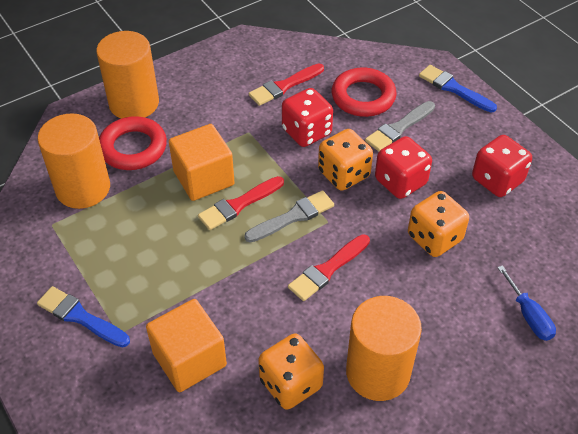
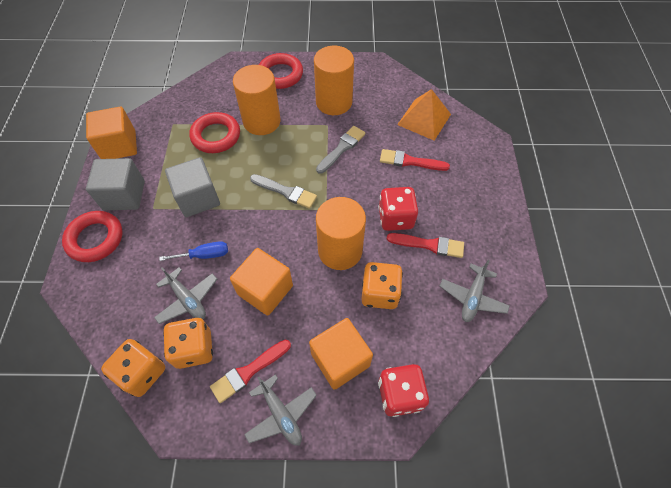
blue brush: [37,286,130,347] [419,65,497,112] = 2 -> none = 0
grey cube: none = 0 -> [86,158,145,210] [165,157,220,217] = 2
grey plane: none = 0 -> [154,267,217,324] [244,374,317,446] [440,260,510,322] = 3
orange cube: [146,299,227,392] [169,124,235,201] = 2 -> [86,107,137,159] [230,248,293,316] [309,318,373,390] = 3
orange pyramid: none = 0 -> [397,89,451,141] = 1
red dice: [282,88,333,147] [375,136,432,199] [472,135,532,197] = 3 -> [378,187,418,231] [378,364,429,417] = 2
red ring: [99,116,167,170] [332,67,397,117] = 2 -> [62,211,123,262] [189,112,240,153] [259,53,303,89] = 3

